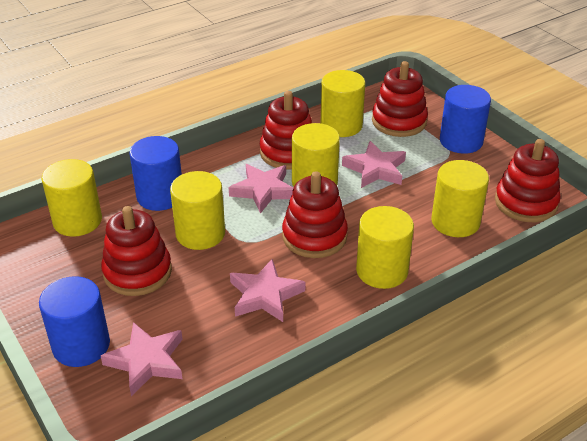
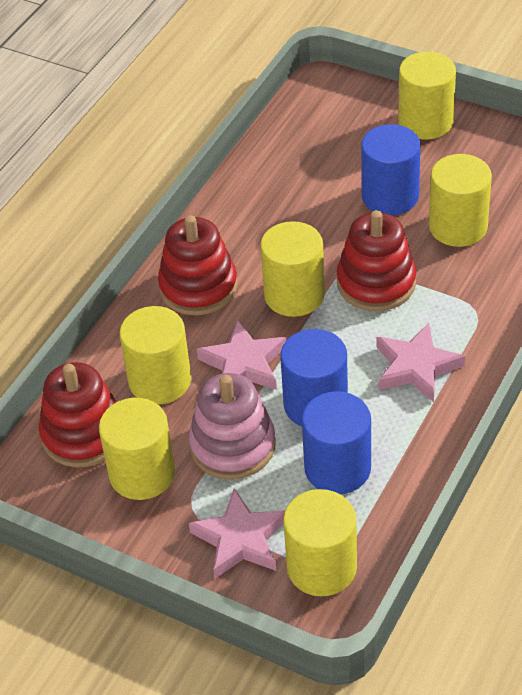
pink stacking toy: none = 0 -> [189,373,276,479] = 1
pink star: [101,322,183,396] [229,164,293,214] [230,259,305,322] [342,141,406,188] = 4 -> [189,488,285,579] [197,319,286,390] [376,323,465,402] = 3
red stacking toy: [101,206,172,296] [260,91,312,169] [282,171,348,258] [372,61,428,137] [495,139,561,222] = 5 -> [39,362,116,468] [158,215,238,316] [336,210,416,311] = 3

